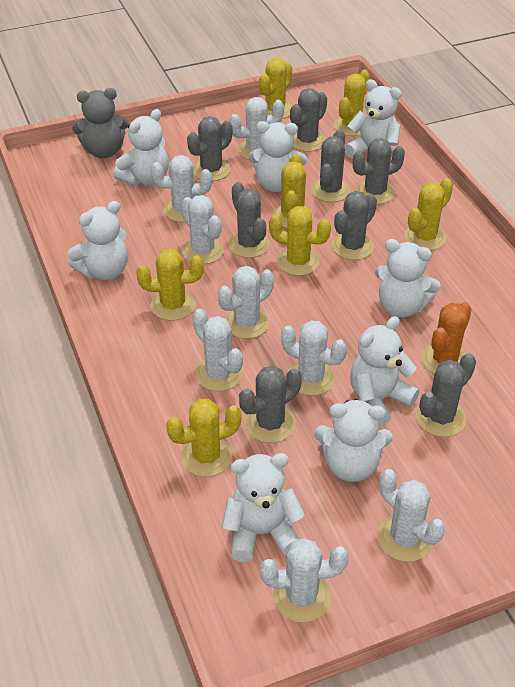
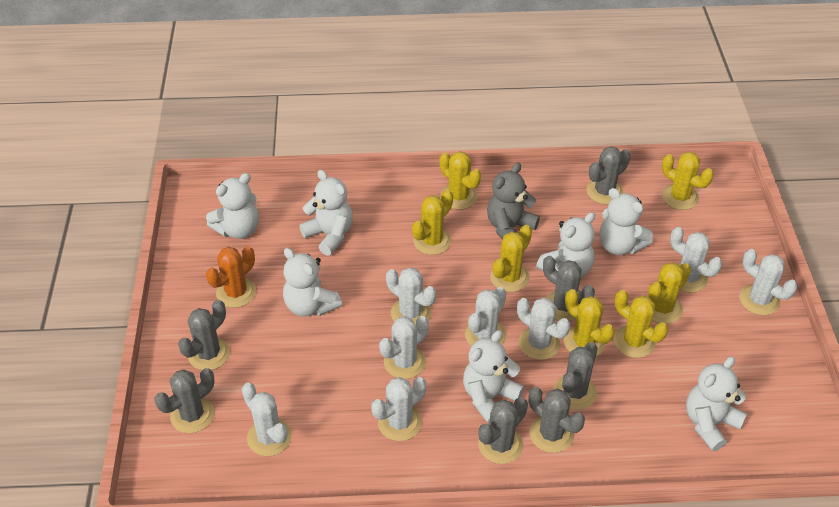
grey cactus: [187,116,232,181] [228,182,270,258] [239,366,302,443] [290,88,327,152] [311,130,350,202] [332,191,377,260] [353,138,405,204] [416,353,476,437] = 8 -> [154,368,214,433] [178,300,230,370] [478,397,528,464] [528,387,585,453] [543,256,595,321] [554,342,598,410] [586,146,631,204] = 7
white teddy bear: [68,201,128,280] [114,109,169,186] [222,453,305,562] [249,121,307,192] [314,399,392,482] [345,79,402,158] [350,316,419,427] [375,239,441,318] = 8 -> [206,173,259,239] [283,248,342,317] [299,170,353,256] [463,330,524,424] [536,212,595,278] [599,188,653,255] [686,356,747,451] = 7

